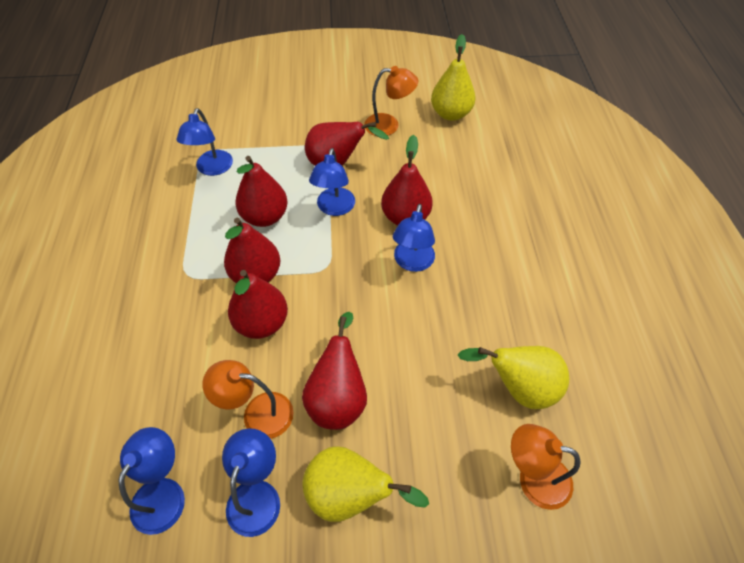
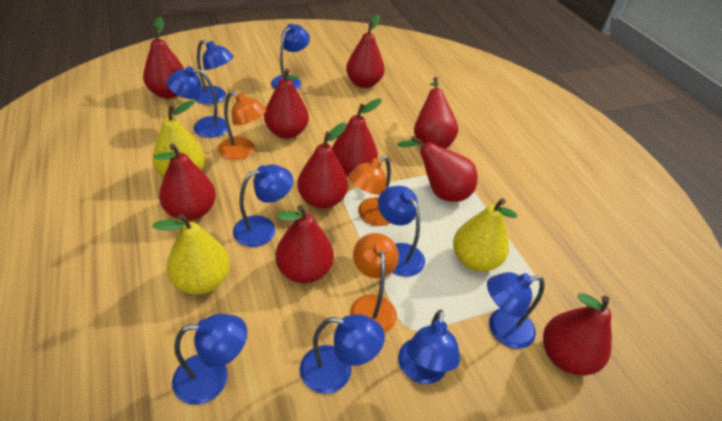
blue lamp: [118,427,185,535] [176,108,233,176] [222,428,280,537] [309,148,355,216] [393,204,435,272] = 5 -> [167,67,228,138] [172,314,247,405] [194,40,234,104] [233,164,293,247] [271,24,310,90] [300,314,385,394] [378,186,425,277] [398,310,460,384] [487,272,544,349] = 9
red pear: [224,218,280,283] [228,270,288,339] [235,156,288,227] [302,312,367,430] [305,122,389,166] [381,135,433,225] = 6 -> [143,17,184,99] [154,144,216,221] [264,68,309,139] [275,205,334,284] [297,123,348,209] [332,99,382,177] [346,14,385,88] [397,135,478,202] [414,77,458,149] [543,293,612,376] = 10

